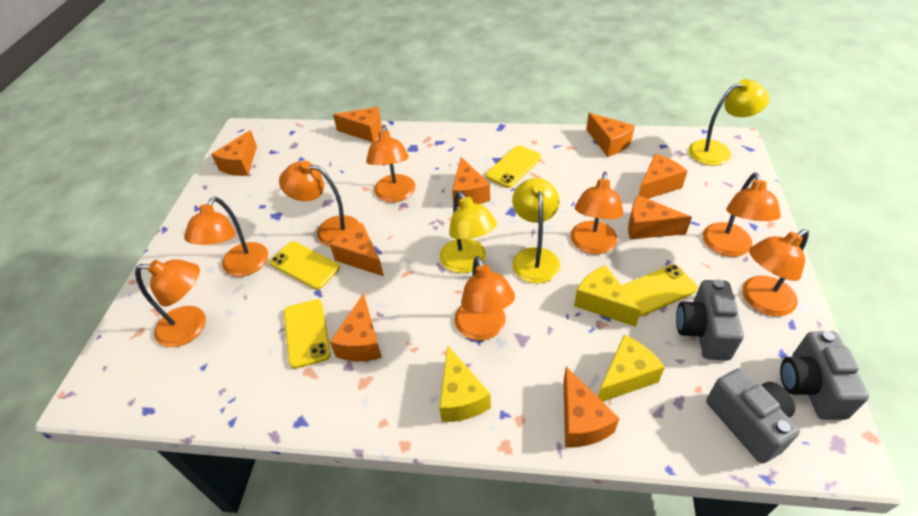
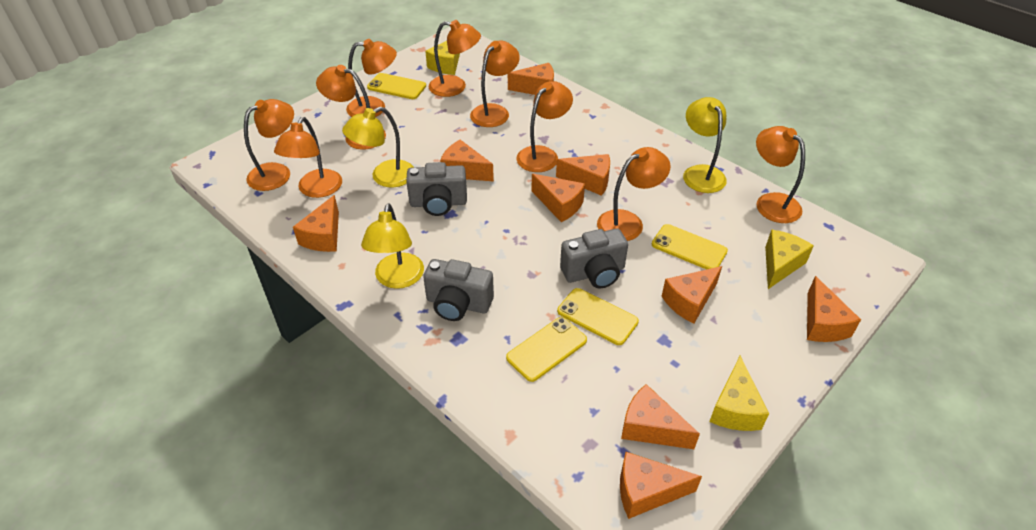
orange lamp: [135,259,206,347] [184,197,268,277] [279,161,360,247] [366,125,415,202] [454,256,515,340] [571,172,624,254] [703,172,781,257] [742,229,809,316] = 8 -> [244,99,294,191] [274,117,342,198] [316,65,386,150] [346,39,397,117] [429,20,481,97] [470,41,520,127] [517,81,573,172] [597,147,671,241] [756,126,805,223] = 9

